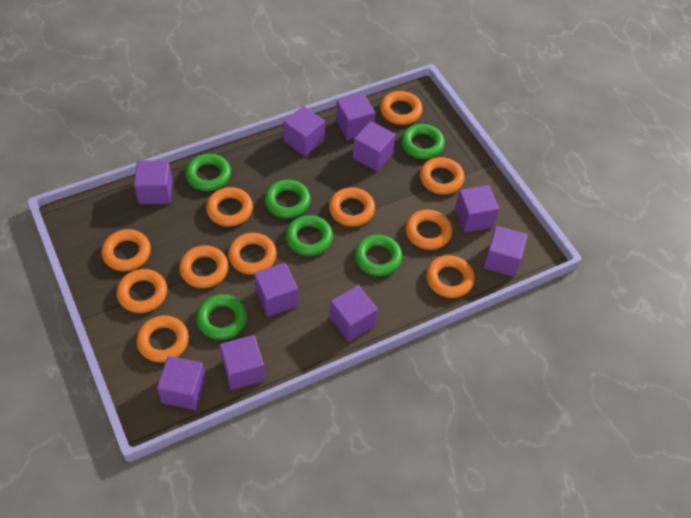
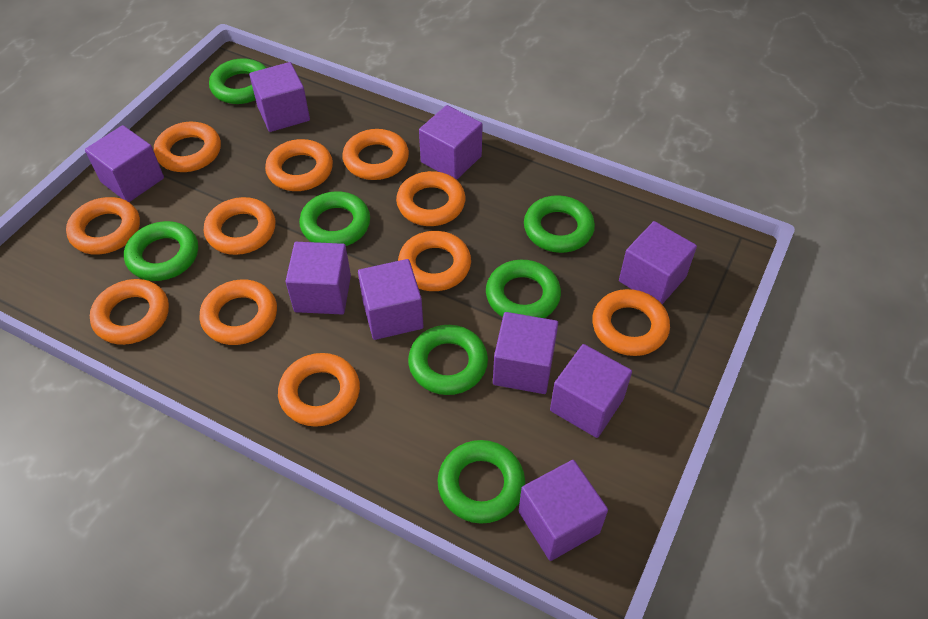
green ring: [185,154,231,191] [196,294,247,340] [264,179,311,218] [285,215,333,256] [355,234,402,276] [401,124,445,159] = 6 -> [124,221,198,281] [209,58,267,104] [299,191,370,246] [408,325,488,395] [437,440,525,524] [486,260,561,318] [524,195,595,253] = 7
purple cube: [134,161,173,204] [157,356,206,410] [220,335,265,390] [254,263,298,317] [283,106,325,156] [329,285,378,342] [336,93,375,140] [353,121,395,171] [455,185,499,233] [483,226,527,277] = 10 -> [85,125,164,202] [249,62,310,132] [285,242,351,314] [358,259,424,340] [419,105,483,180] [493,312,558,394] [518,460,608,561] [550,344,632,438] [619,221,697,304] = 9

